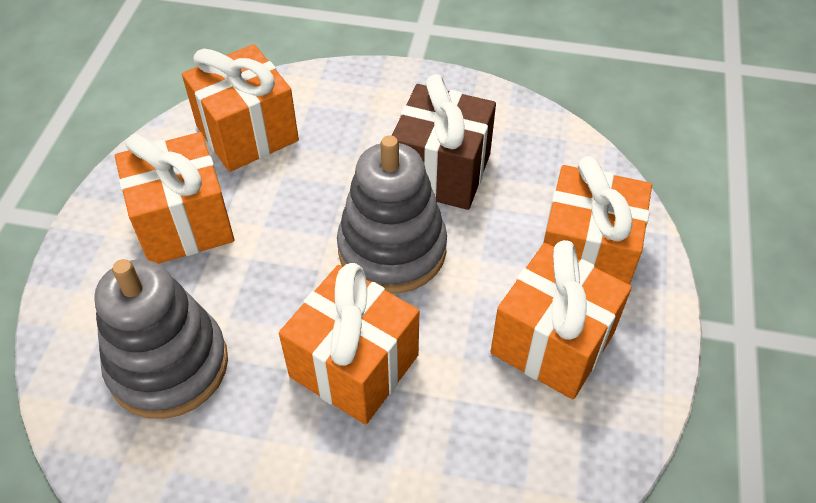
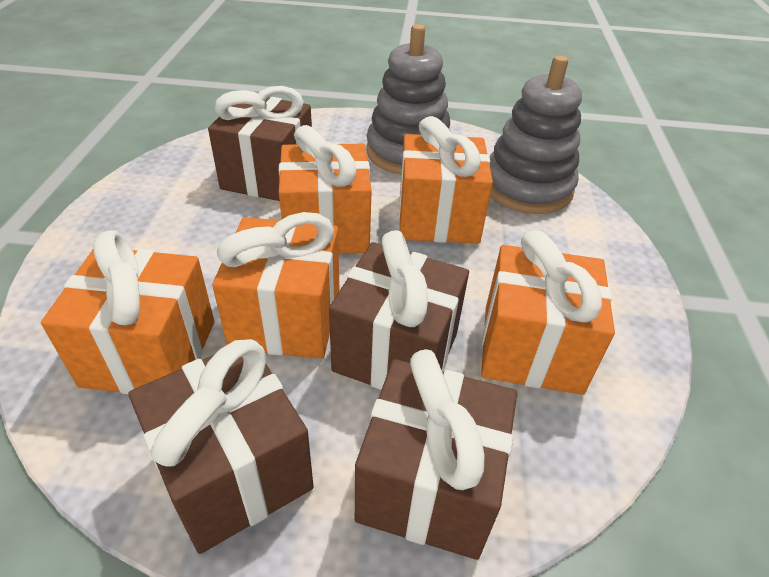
brown gift: [392,74,496,210] = 1 -> [128,339,314,554] [208,86,312,201] [329,230,469,390] [355,349,517,560] = 4

